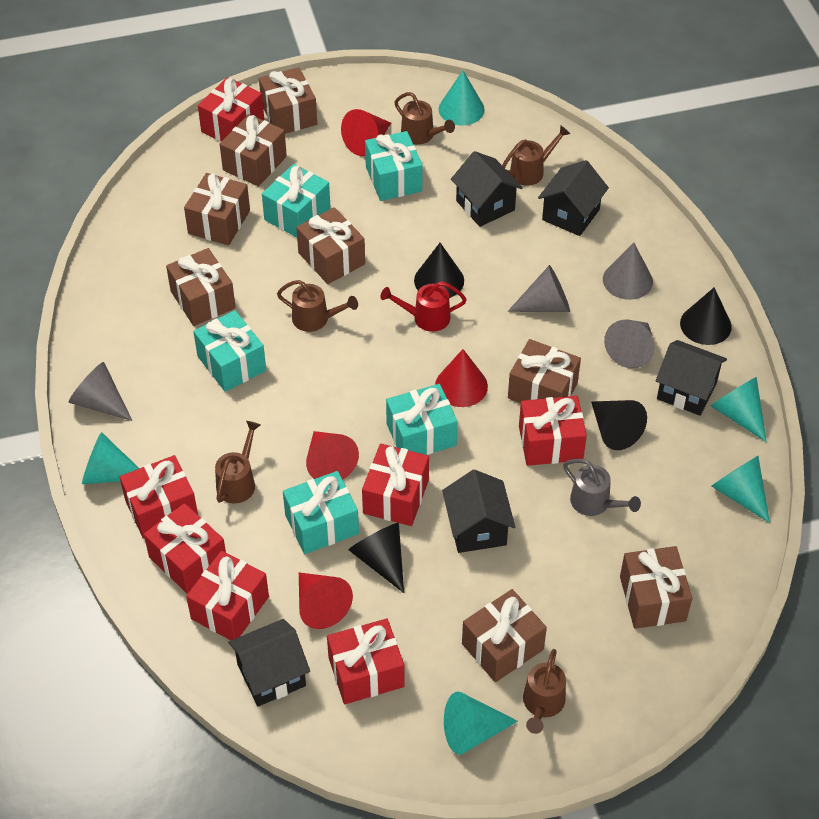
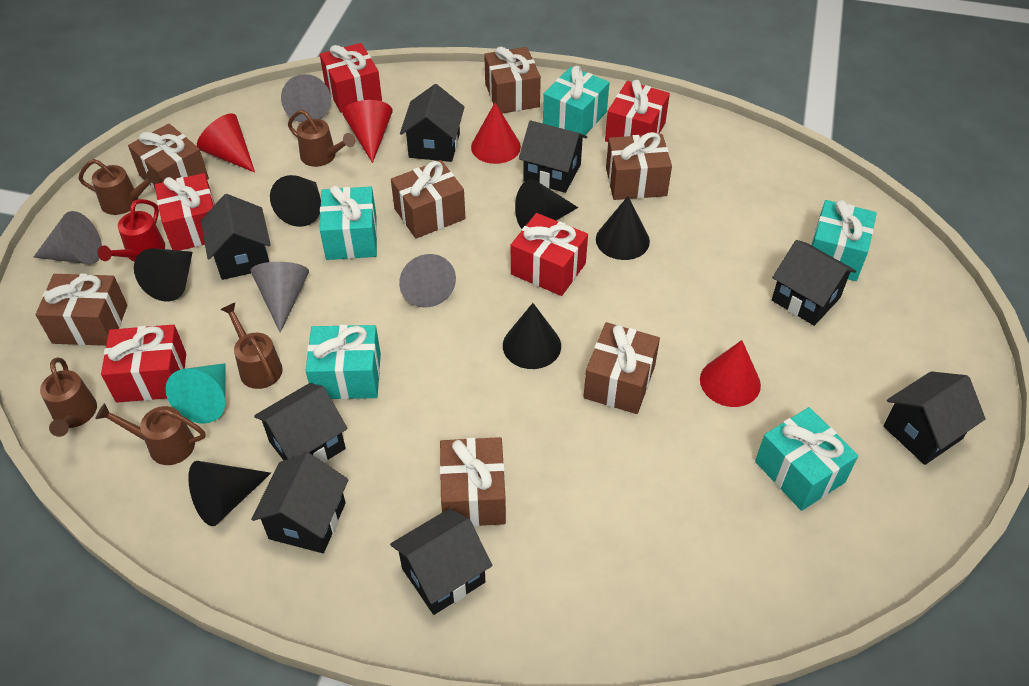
black cone: [348,523,404,593] [414,243,464,298] [591,400,647,450] [680,287,732,345] = 4 -> [134,248,193,301] [188,461,271,526] [270,175,321,227] [503,303,561,369] [515,179,578,229] [596,196,650,260] = 6
black house: [228,619,310,707] [442,470,515,553] [451,151,523,227] [538,160,609,236] [656,340,727,416] = 5 -> [201,194,271,280] [251,453,349,553] [254,383,348,463] [390,508,492,615] [400,84,464,162] [519,120,587,193] [772,240,856,326] [883,371,986,465] = 8
brown gift: [166,248,236,326] [184,173,250,245] [220,114,287,187] [259,67,317,134] [296,207,365,284] [462,589,547,682] [508,339,581,403] [620,546,692,629] = 8 -> [36,274,127,346] [128,124,209,190] [391,160,465,239] [440,437,506,527] [484,47,541,113] [584,322,660,414] [606,132,672,200] = 7
grey watering can: [563,459,641,516] = 1 -> none = 0
red gift: [120,455,198,539] [144,503,226,594] [186,551,269,640] [198,77,264,142] [327,618,404,704] [362,443,429,526] [519,396,587,466] = 7 -> [101,325,186,403] [155,173,215,251] [320,43,382,112] [511,213,588,296] [605,80,670,142] = 5
turquoise cone: [82,432,139,484] [439,70,485,125] [444,691,518,755] [711,377,767,442] [711,456,770,523] = 5 -> [166,363,226,424] = 1

